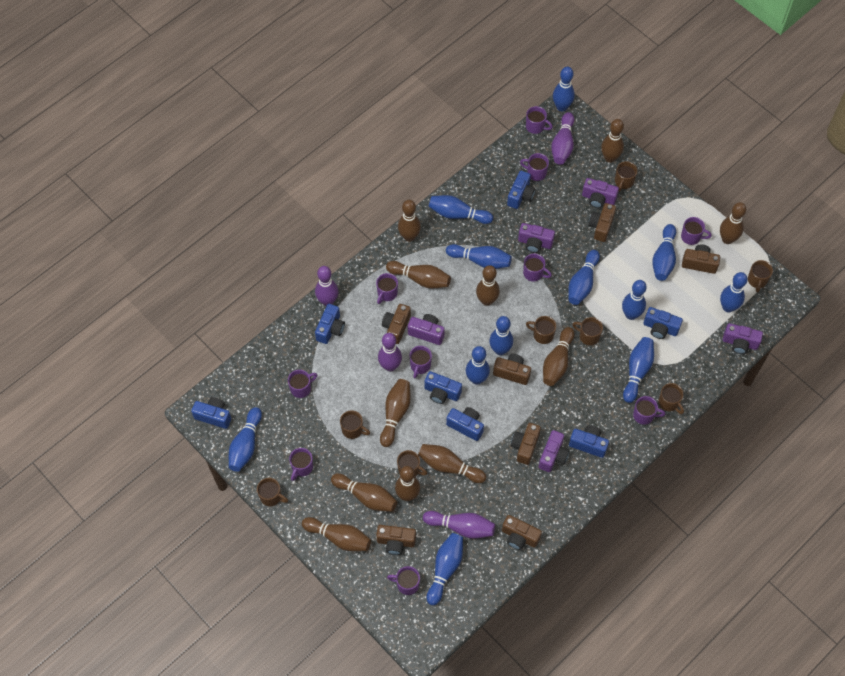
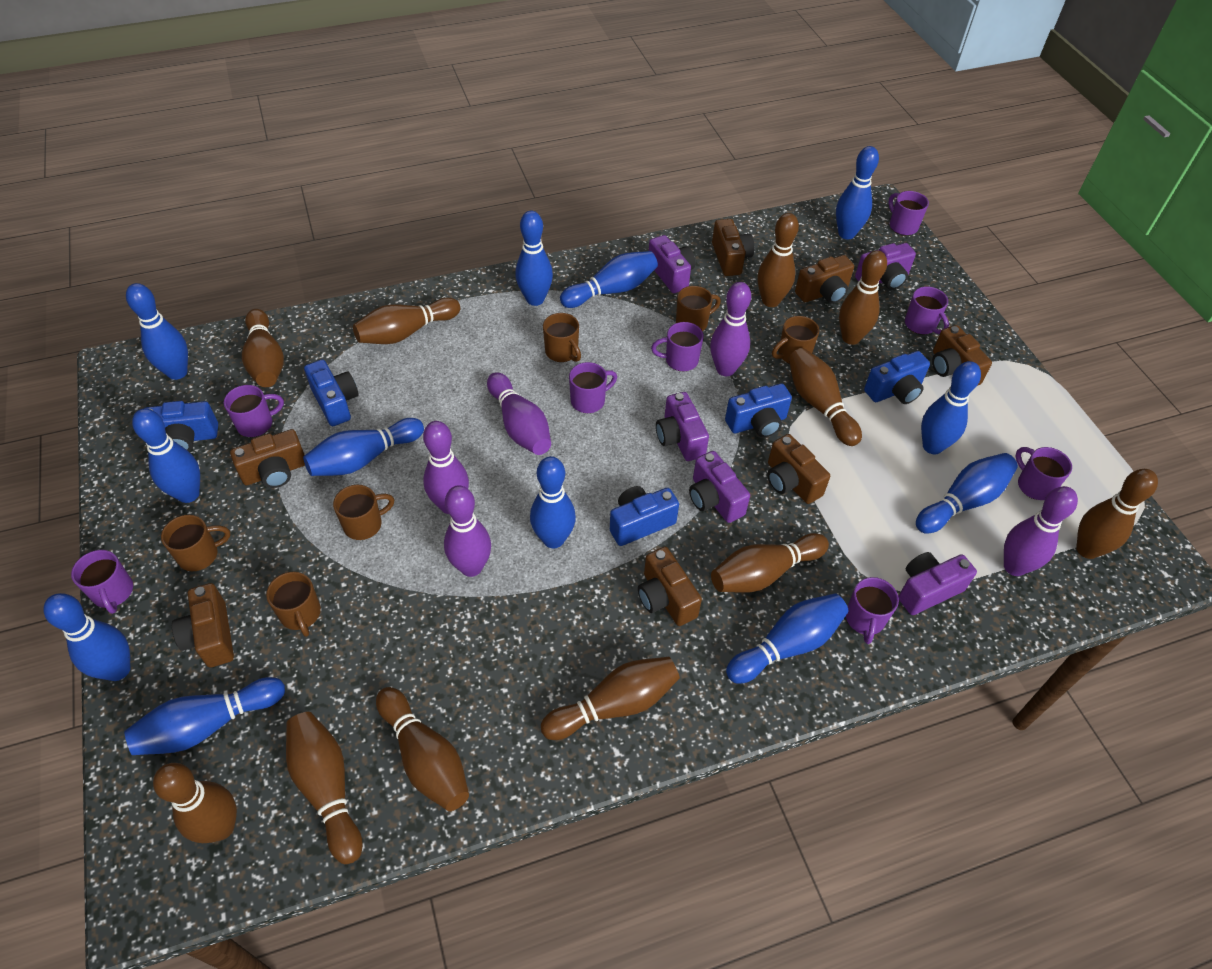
blue camera: [191,397,231,429] [315,304,345,344] [424,371,462,404] [446,407,484,441] [507,171,535,209] [569,425,609,458] [643,307,683,339] = 7 -> [144,401,218,451] [304,360,359,426] [610,486,679,546] [725,383,792,438] [864,351,930,404] = 5
brown mug: [257,478,288,506] [340,410,370,439] [397,450,427,477] [526,316,556,344] [573,317,603,345] [615,161,637,192] [658,383,684,414] [748,260,773,293] = 8 -> [161,515,230,571] [266,572,321,637] [333,485,394,540] [543,313,581,362] [676,286,721,331] [772,316,819,364] = 6
purple bowling pin: [315,266,339,306] [378,333,402,372] [423,511,495,539] [551,112,574,165] = 4 -> [423,421,469,514] [444,485,491,577] [487,372,551,455] [710,282,751,376] [1004,486,1078,576] = 5
purple mug: [288,370,317,398] [289,448,313,481] [376,273,398,304] [387,566,420,595] [410,346,432,378] [520,153,549,181] [523,253,552,282] [526,106,553,134] [633,396,665,425] [681,217,712,245] = 10 -> [71,550,133,614] [224,385,284,437] [569,362,617,413] [651,322,704,371] [846,577,899,644] [888,191,929,235] [905,286,949,335] [1016,447,1072,500] = 8

